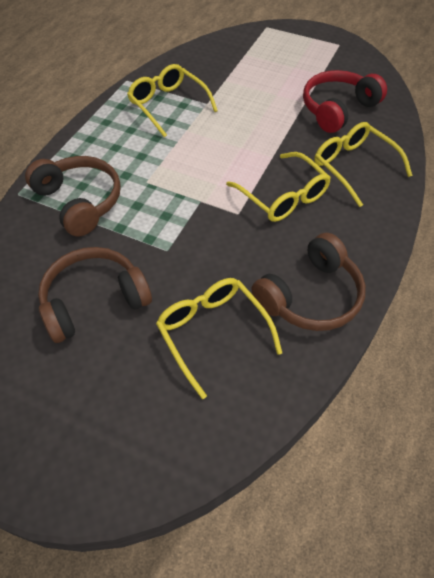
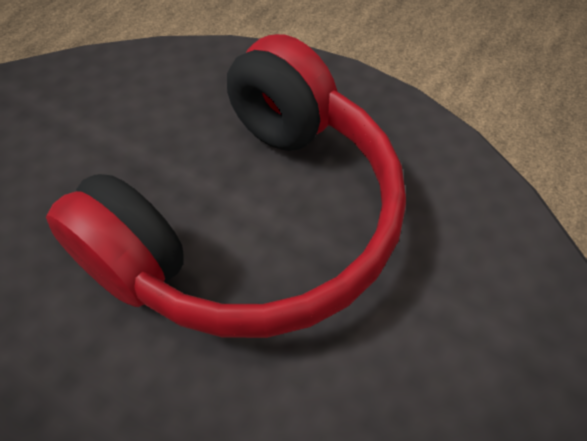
brown headphones: [25,156,121,236] [38,247,152,343] [252,233,366,331] = 3 -> none = 0
yellow glasses: [127,64,218,137] [156,278,282,399] [226,152,331,222] [314,122,413,207] = 4 -> none = 0

